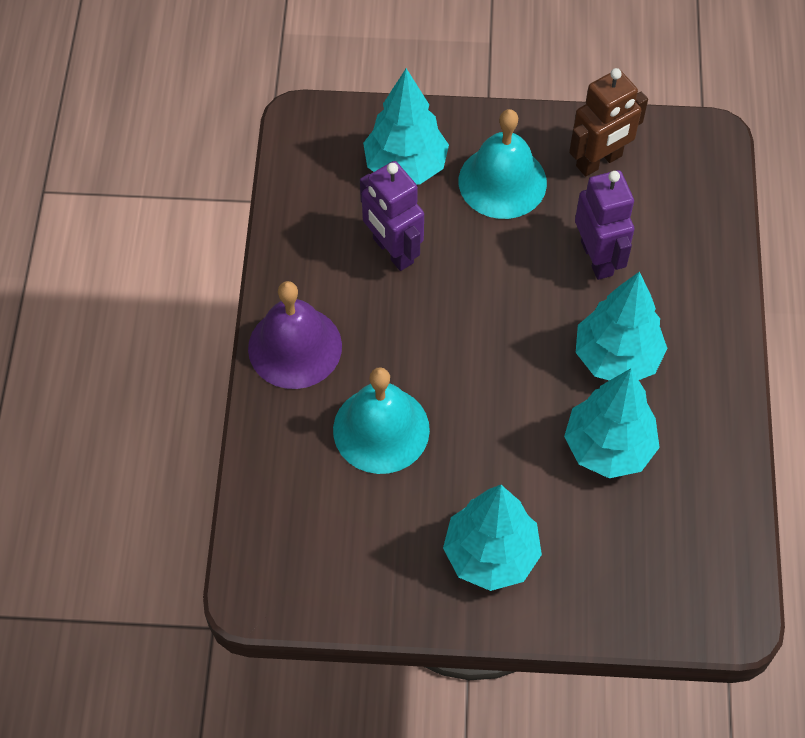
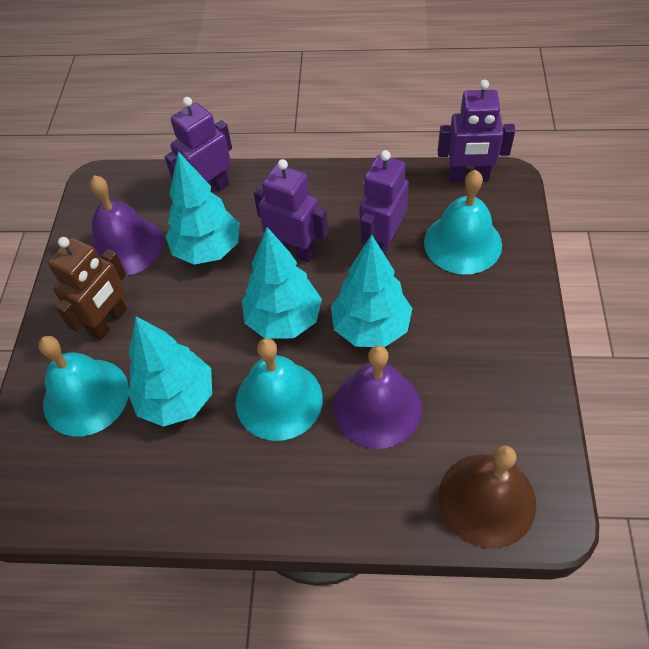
brown bell: none = 0 -> [439,446,536,548] = 1
purple bell: [248,281,342,389] = 1 -> [90,175,163,276] [333,345,422,449] = 2
purple robot: [360,161,424,271] [575,170,635,280] = 2 -> [165,97,232,191] [254,159,328,262] [359,150,409,255] [438,80,515,182] = 4
turquoise bell: [333,367,430,474] [459,109,547,219] = 2 -> [38,336,129,437] [236,338,323,441] [424,170,502,274] = 3

